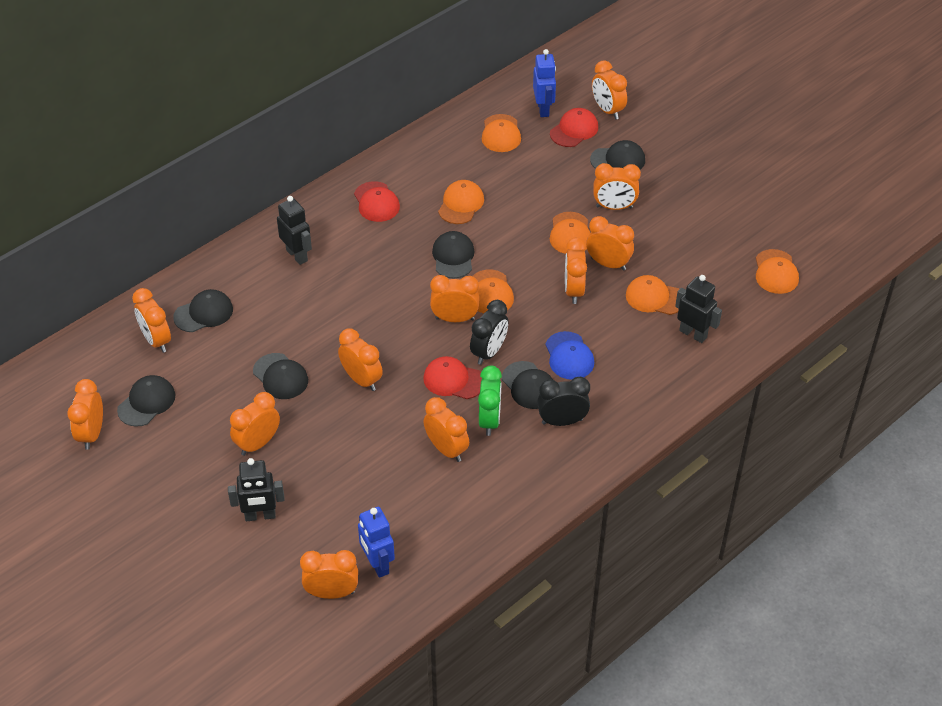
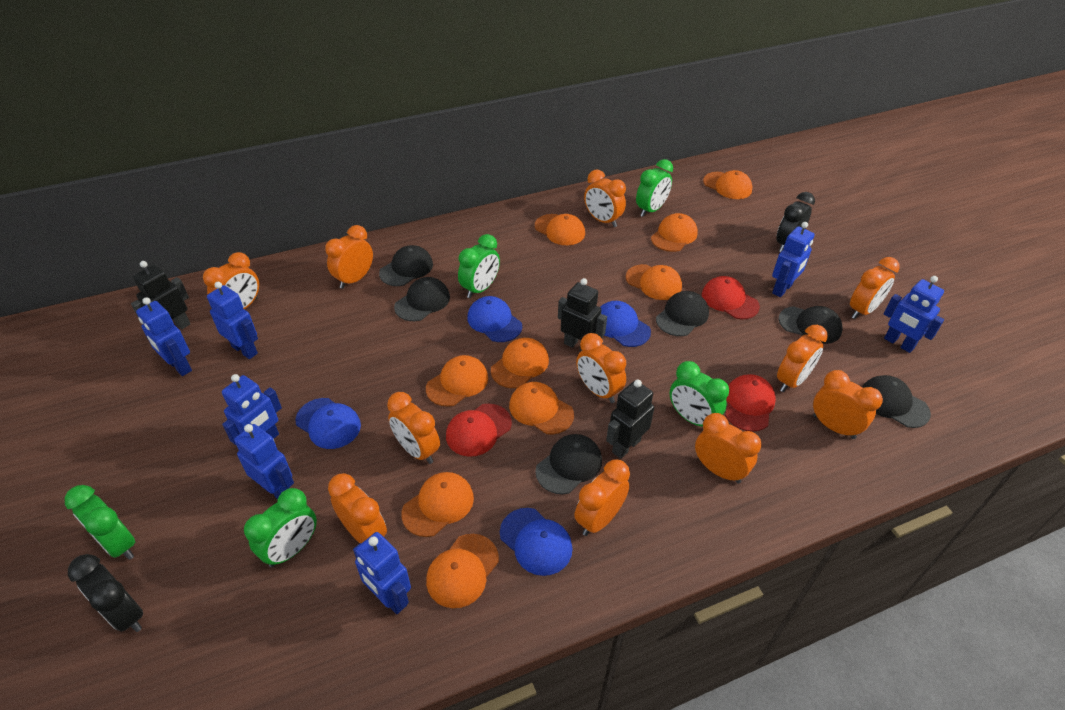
blue cap: [545,331,594,380] = 1 -> [295,398,361,449] [467,296,522,342] [500,508,572,576] [600,301,651,347] = 4
blue robot: [358,507,395,578] [533,49,556,117] = 2 -> [136,297,192,376] [207,282,258,359] [222,374,282,445] [234,424,294,499] [353,532,411,614] [772,222,815,297] [884,276,944,353] = 7
green clock: [478,366,502,436] = 1 -> [65,485,135,560] [244,488,317,568] [458,234,500,298] [636,159,673,217] [669,361,729,426] = 5
orange cap: [438,180,484,224] [473,269,514,314] [482,114,521,152] [550,212,590,254] [626,275,679,315] [756,249,799,294] = 6 -> [401,472,474,537] [426,355,488,407] [426,534,499,608] [491,338,549,388] [509,382,574,435] [535,214,585,245] [626,264,682,300] [651,213,698,252] [703,170,753,199] = 9

